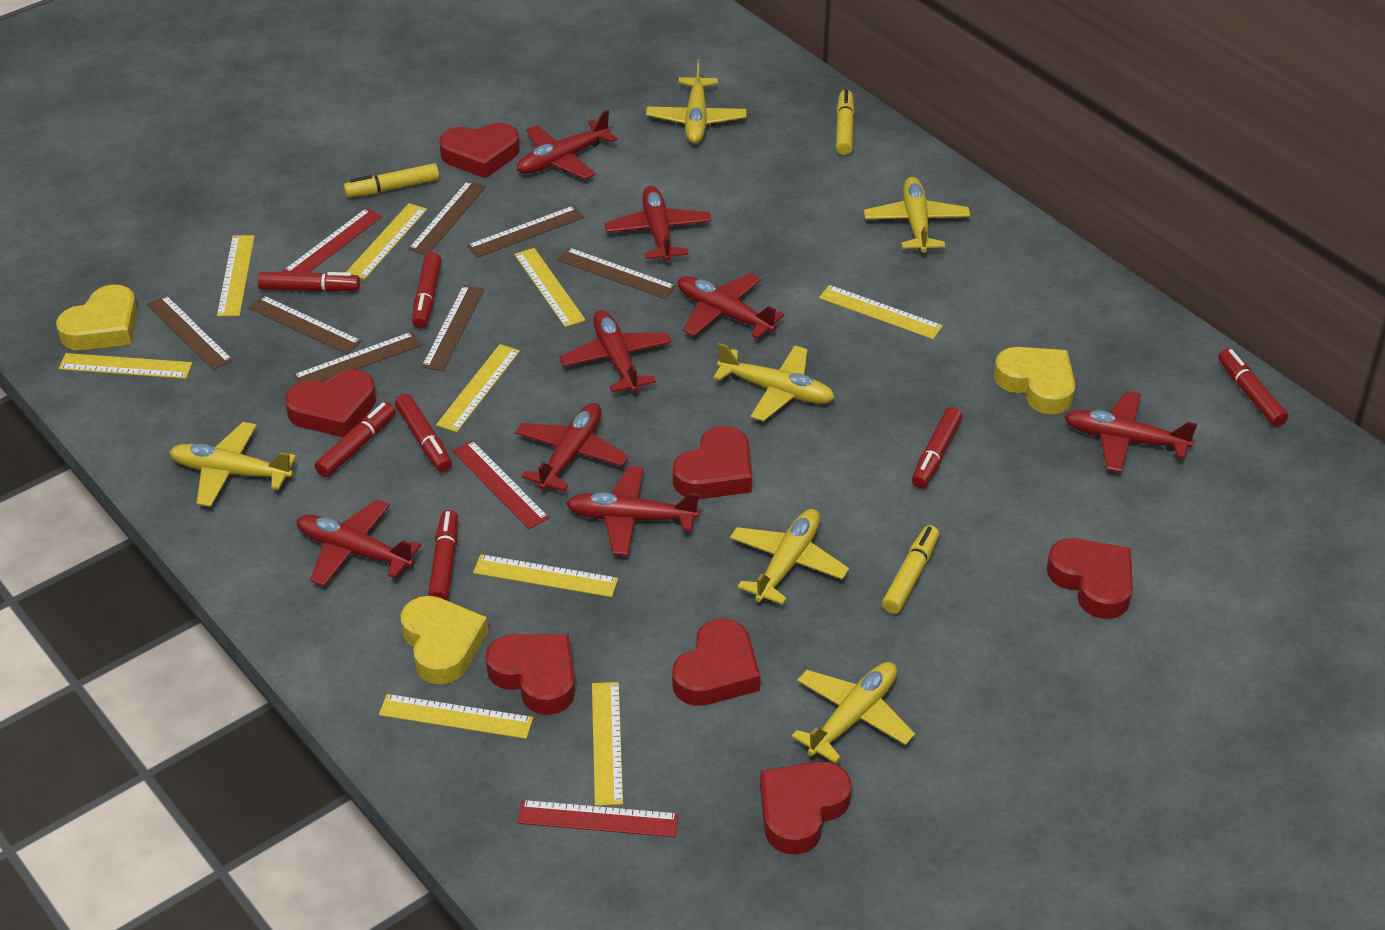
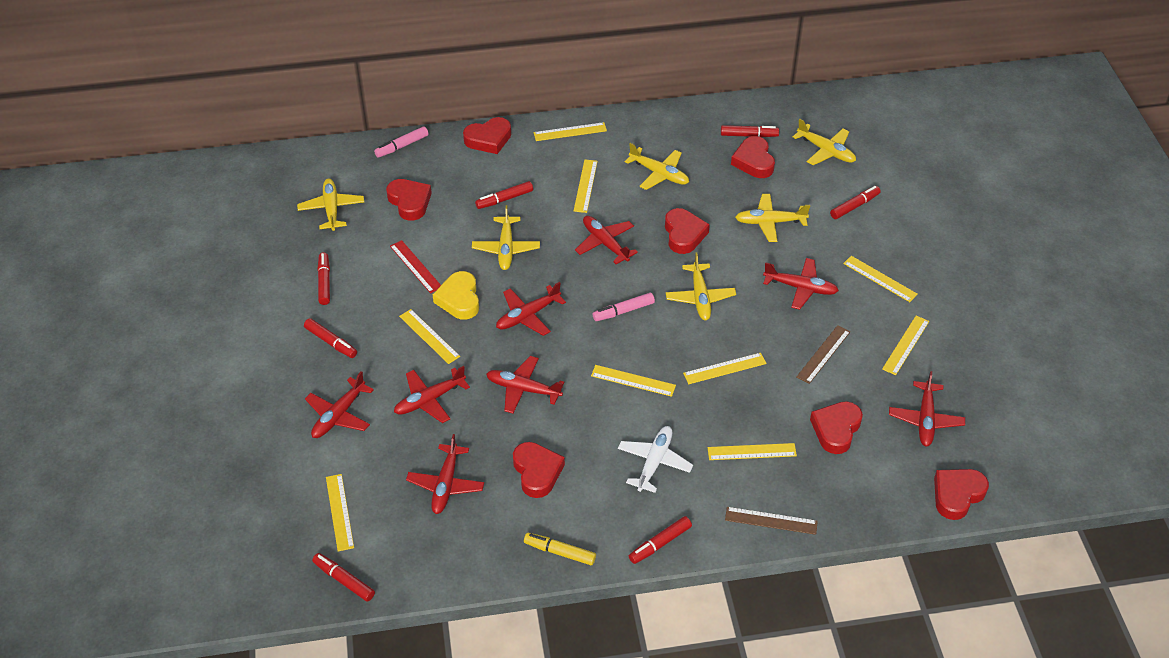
brown ruler: [147,295,233,370] [248,295,362,354] [293,332,421,384] [408,181,486,255] [422,285,484,371] [467,206,584,258] [558,247,676,299] = 7 -> [725,507,818,535] [797,325,850,384] = 2
pink marker: none = 0 -> [374,126,428,158] [593,293,655,321] = 2
red ruler: [283,208,382,273] [452,440,549,529] [517,800,679,837] = 3 -> [390,240,441,293] = 1
white plane: none = 0 -> [618,426,693,493] = 1
yellow heart: [56,285,138,350] [401,596,488,684] [994,347,1075,414] = 3 -> [433,271,479,320] = 1
yellow marker: [343,163,439,198] [836,90,855,155] [882,525,939,614] = 3 -> [524,533,596,565] = 1

